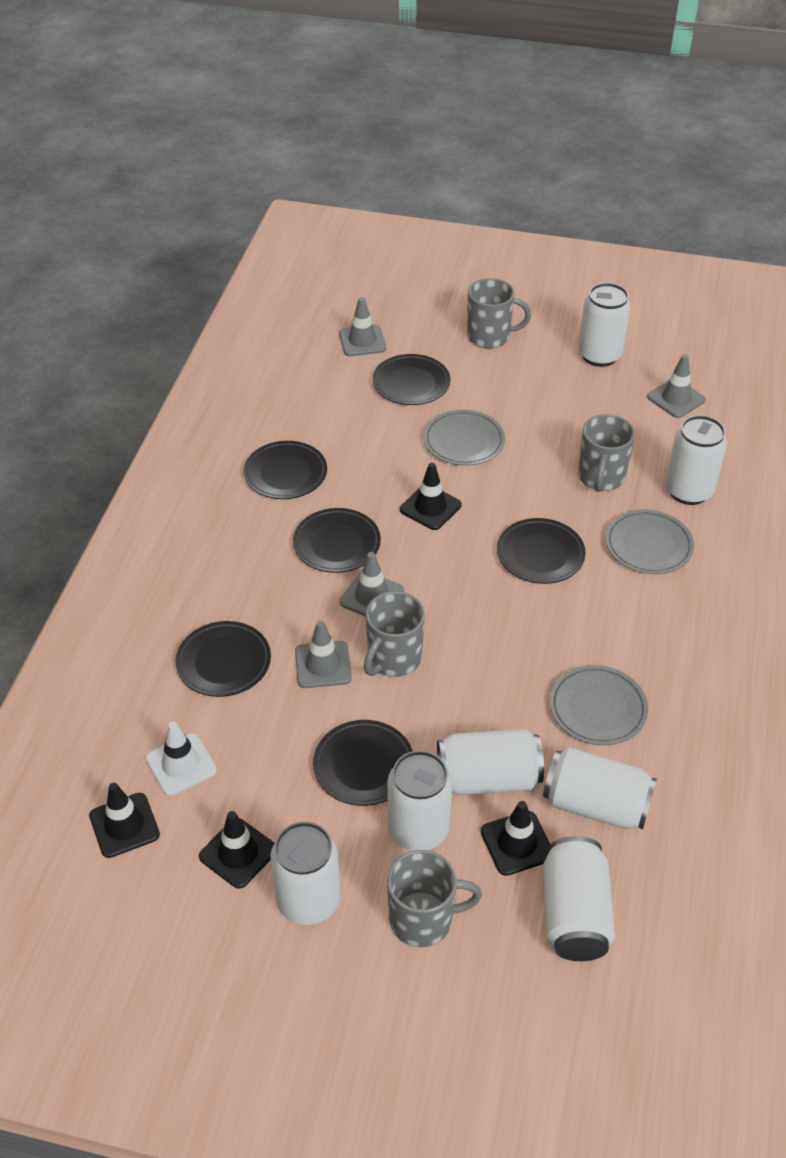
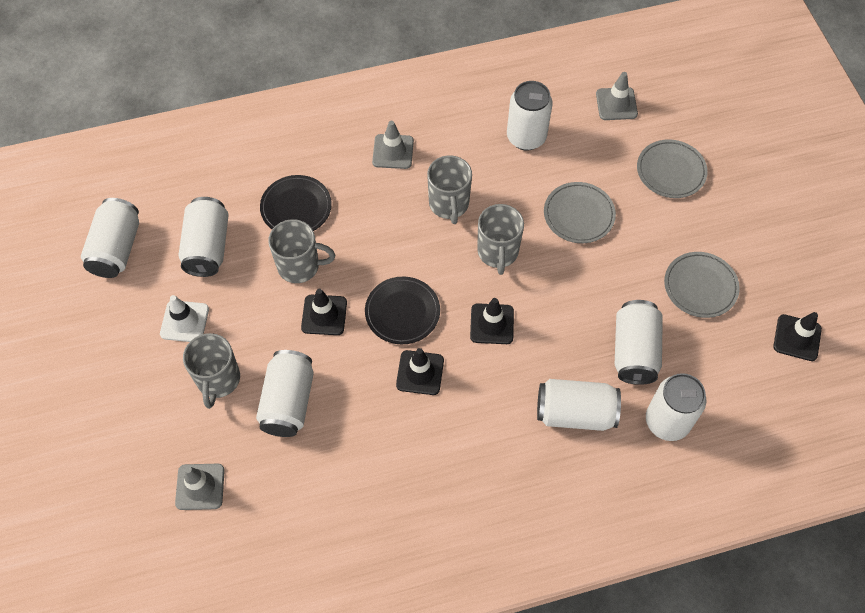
black plate: [175,621,271,697] [244,441,327,499] [293,508,381,573] [313,720,413,806] [373,354,450,405] [497,518,585,584] = 6 -> [260,175,332,231] [365,277,440,344] = 2
grey traffic cone: [295,621,352,688] [339,297,386,356] [340,552,404,617] [647,354,706,418] = 4 -> [175,464,225,510] [372,121,414,169] [596,72,638,120] = 3

